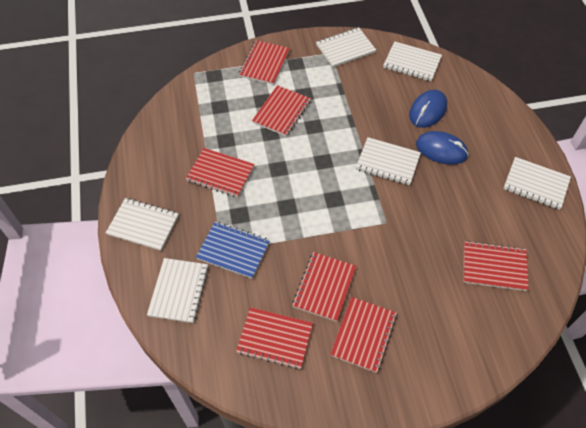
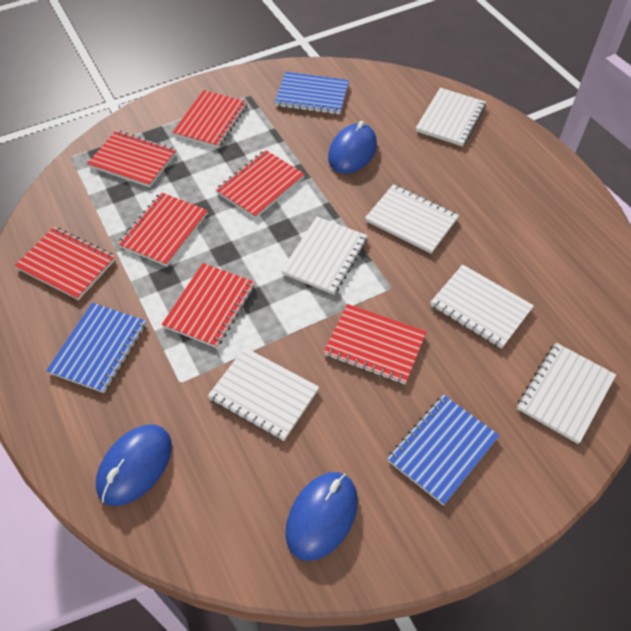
blue mouse: [409,90,447,128] [416,131,469,165] = 2 -> [96,425,172,506] [285,472,358,561] [328,121,377,174] = 3
blue notebook: [196,221,270,279] = 1 -> [46,303,146,393] [274,72,349,114] [387,395,500,505] = 3

